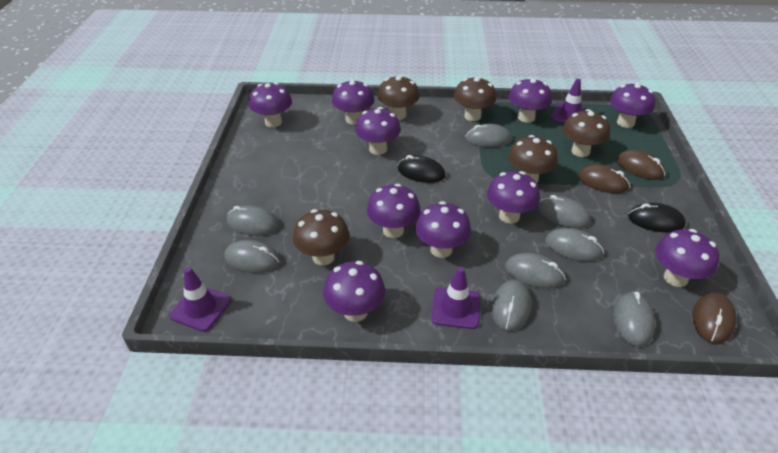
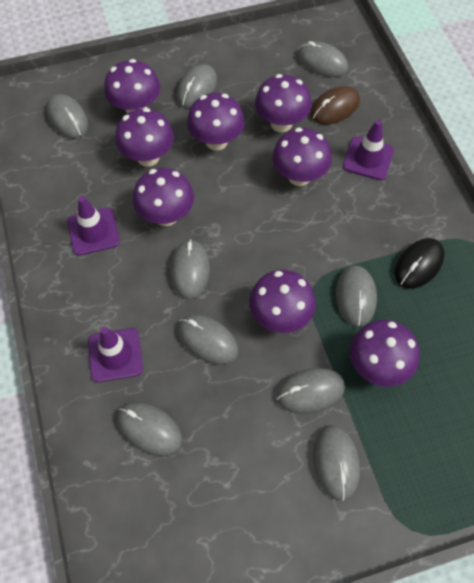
black mouse: [398,155,446,183] [628,203,686,232] = 2 -> [394,238,445,289] = 1
brown mouse: [578,164,630,193] [616,150,665,180] [692,292,736,344] = 3 -> [310,86,360,125] = 1
brown mushroom: [293,209,350,265] [377,75,420,120] [454,77,496,121] [508,135,558,183] [563,109,610,157] = 5 -> none = 0
grey mouse: [224,240,280,273] [227,205,279,236] [465,124,512,147] [491,280,532,331] [505,253,566,288] [538,195,591,228] [545,228,604,261] [613,292,655,346] = 8 -> [47,94,88,138] [117,402,182,456] [170,239,210,299] [177,64,217,108] [178,315,238,365] [276,368,345,414] [297,41,348,77] [313,425,360,501] [336,265,377,327] = 9
purple mushroom: [249,82,292,127] [323,261,385,322] [332,79,375,125] [355,107,401,155] [367,184,420,238] [415,201,471,258] [487,171,540,224] [509,78,552,123] [610,83,655,128] [655,229,719,287] = 10 -> [104,59,160,113] [115,108,174,167] [133,168,194,226] [187,93,245,151] [249,270,316,333] [255,74,312,132] [272,128,332,186] [350,320,420,387] = 8

